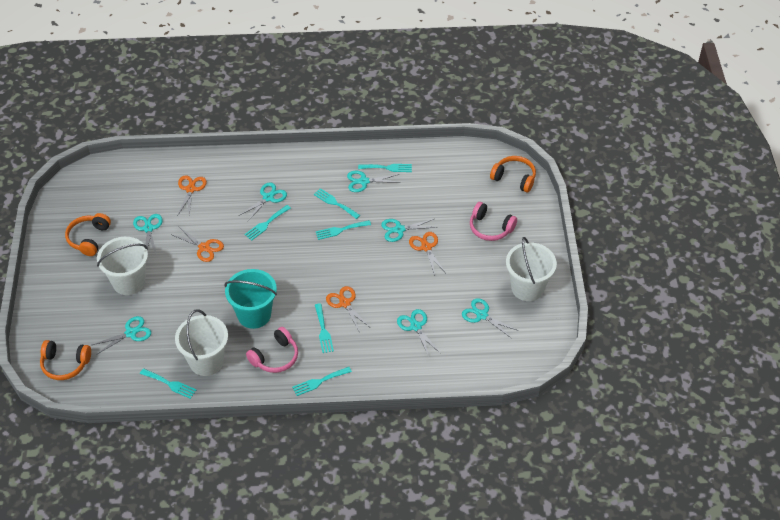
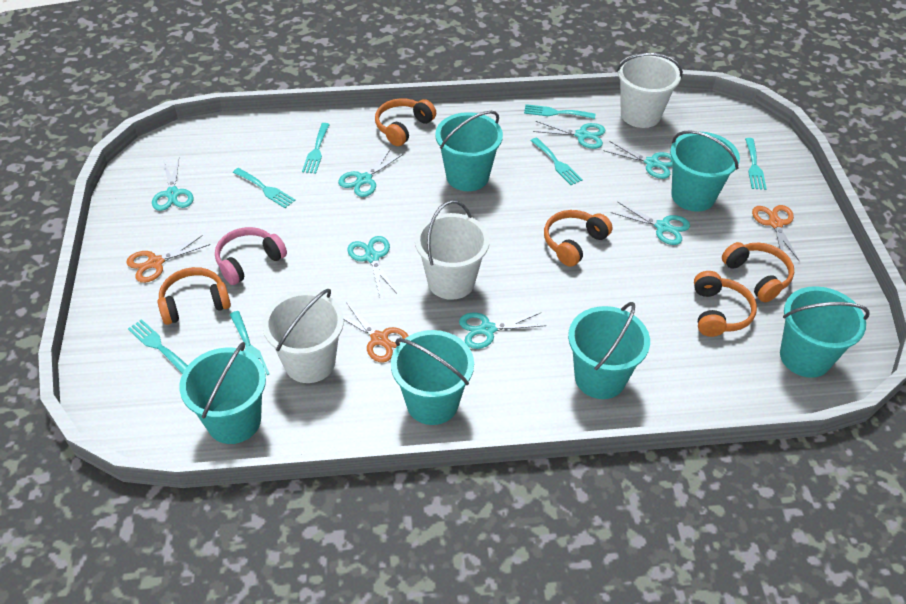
orange headphones: [40,340,91,380] [65,213,111,256] [490,156,536,193] = 3 -> [157,267,231,325] [375,99,436,146] [544,210,613,267] [694,271,757,337] [722,242,794,302] = 5
orange scissors: [172,227,224,262] [178,176,207,215] [326,286,369,333] [409,232,445,276] = 4 -> [126,235,210,283] [344,302,408,363] [752,205,800,262] = 3
pink headphones: [246,327,298,373] [470,202,517,241] = 2 -> [215,227,287,285] = 1
turquoise bucket: [224,269,277,329] = 1 -> [179,342,266,444] [391,330,474,425] [435,111,503,191] [568,302,650,399] [670,130,740,212] [780,286,870,378] = 6

